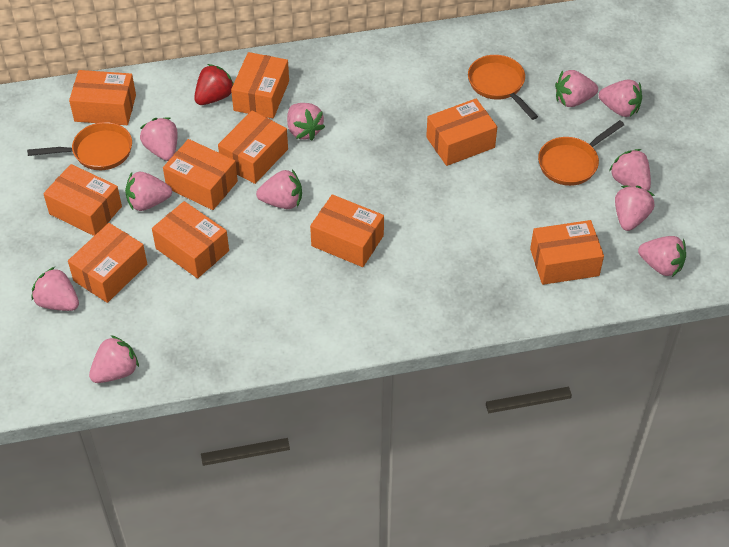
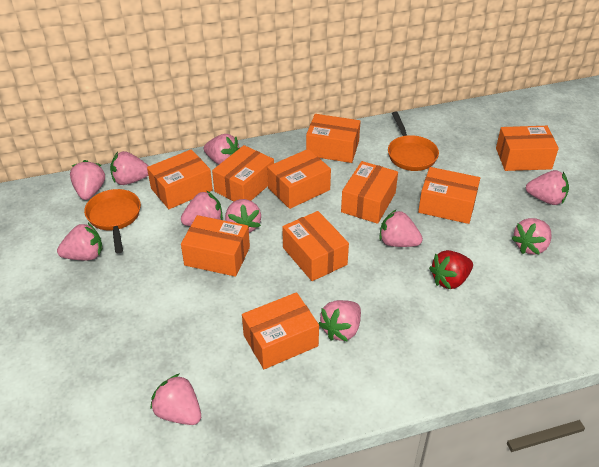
orange pan: [27,122,132,170] [468,55,538,120] [538,120,624,186] = 3 -> [84,189,141,253] [388,112,439,171] = 2

